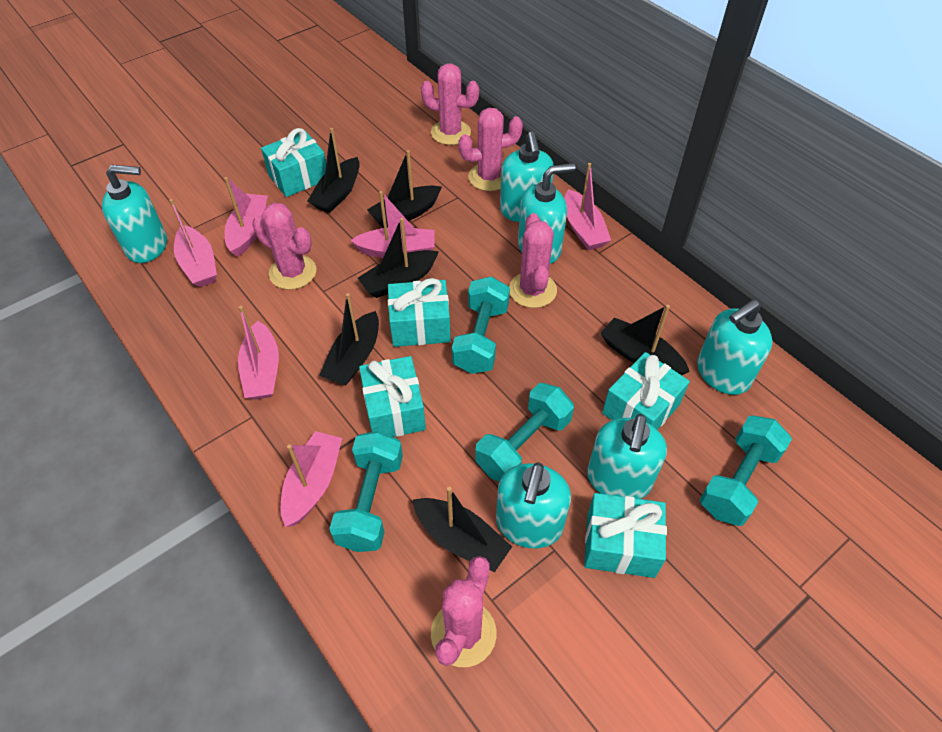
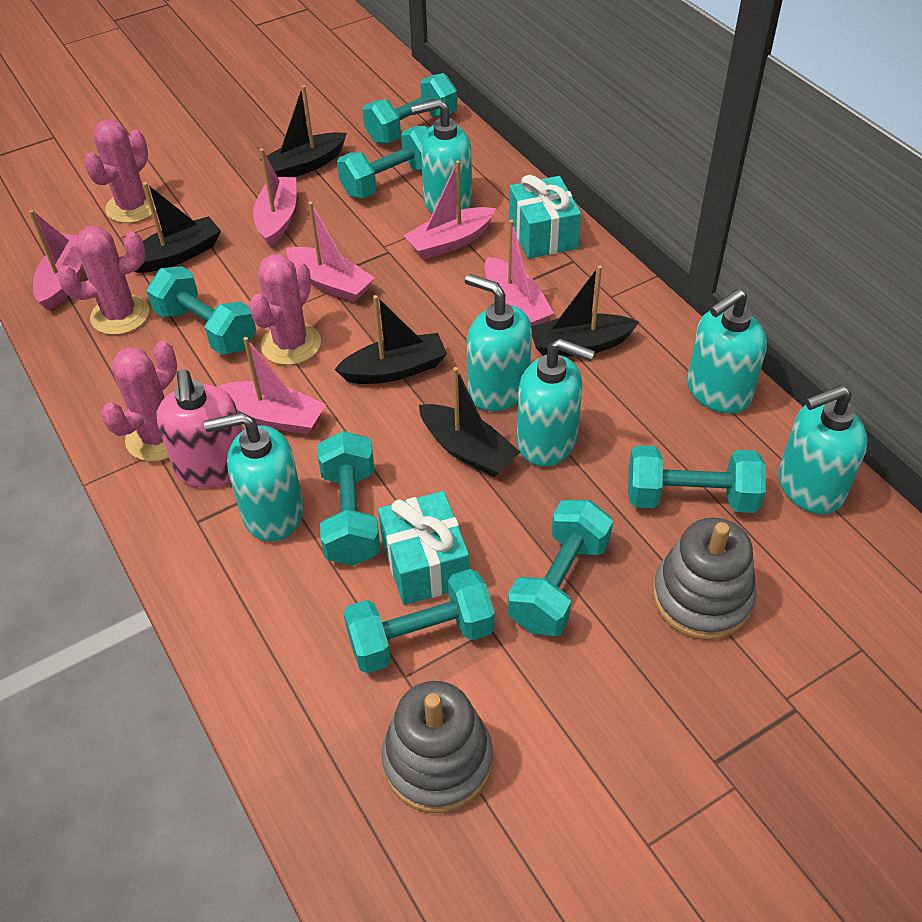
black boat: [308,128,360,213] [319,293,379,386] [358,218,439,298] [367,150,442,228] [413,487,512,572] [600,305,690,375] = 6 -> [135,182,221,273] [260,85,347,177] [334,295,447,384] [419,367,520,477] [531,265,639,357] = 5
grey stacking toy: none = 0 -> [381,681,493,813] [653,517,756,640] = 2
pink cactus: [252,203,316,290] [421,63,479,145] [431,556,497,667] [458,108,523,191] [509,213,557,308] = 5 -> [57,226,150,335] [84,119,156,223] [101,341,177,462] [249,254,321,365] = 4
pink soap dispenser: none = 0 -> [156,369,242,488] = 1
turquoise dumbbell: [329,431,403,552] [452,276,510,374] [475,383,574,482] [699,415,792,526] = 4 -> [147,266,256,355] [317,431,380,566] [337,126,429,198] [343,569,495,673] [363,73,457,144] [508,500,613,636] [628,445,766,513] = 7
turquoise gift: [261,128,326,197] [359,356,426,437] [388,278,451,347] [584,493,667,578] [602,352,690,430] = 5 -> [378,491,469,605] [509,175,581,259] = 2

